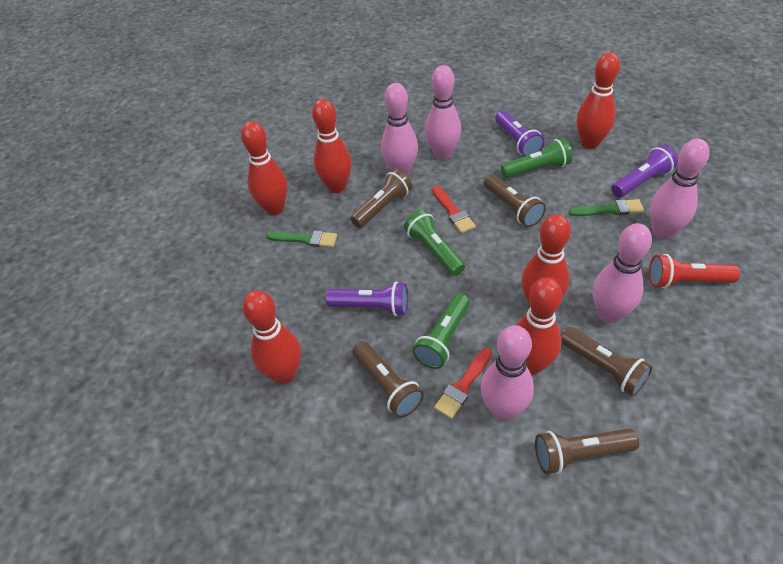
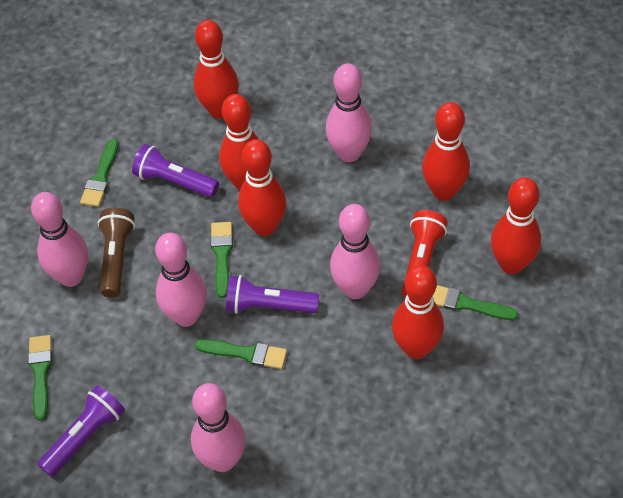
brown flashlight: [350,169,412,228] [352,341,424,418] [484,174,546,227] [535,429,639,474] [561,327,653,396] = 5 -> [98,208,135,298] = 1
green brush: [266,231,337,247] [569,199,644,216] = 2 -> [28,335,52,420] [80,139,119,207] [194,339,287,369] [211,222,233,298] [433,285,518,320] = 5
green flashlight: [404,210,465,276] [413,293,470,369] [501,138,572,178] = 3 -> none = 0
red brush: [432,186,476,233] [434,348,492,419] = 2 -> none = 0

